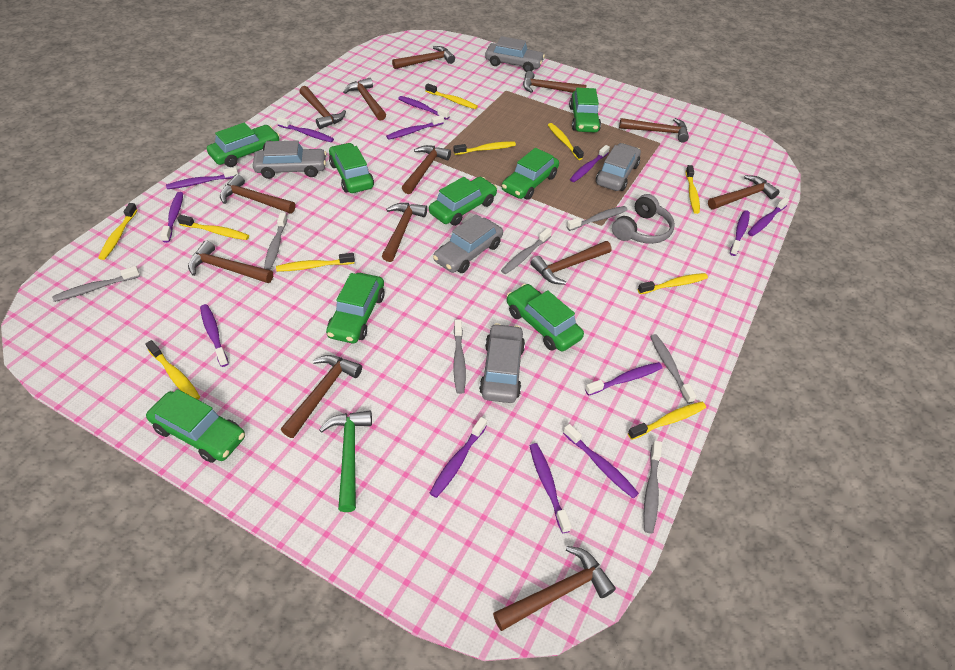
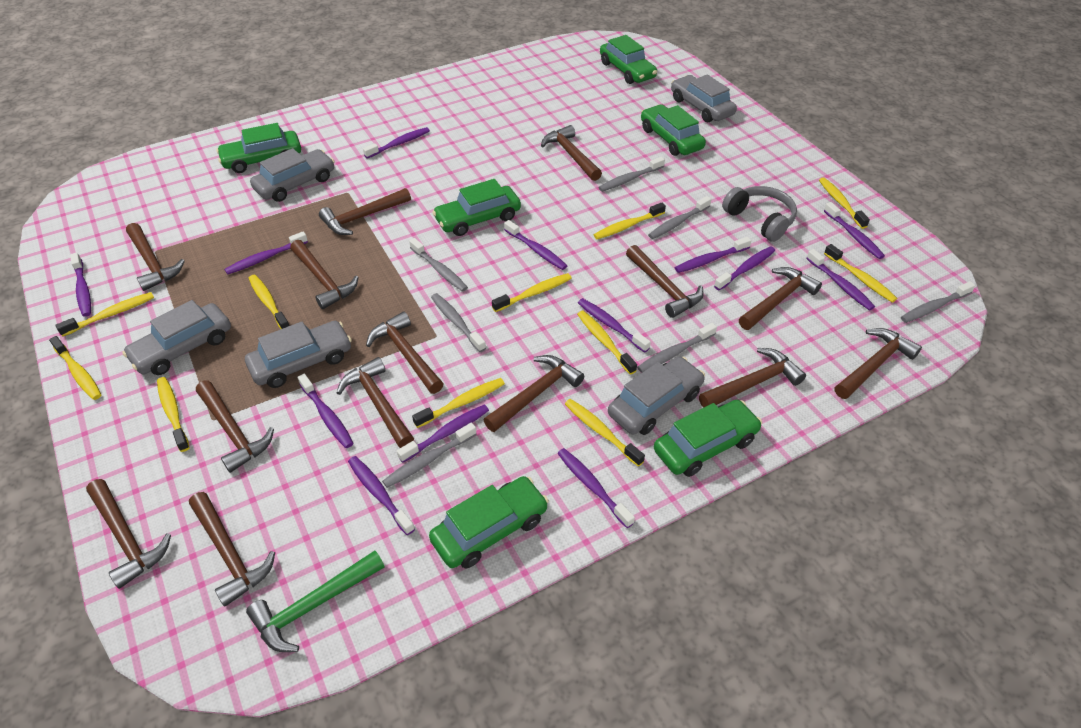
brown hammer: [188,240,273,283] [220,174,295,213] [281,355,362,438] [299,86,346,129] [343,78,386,121] [382,203,427,262] [392,46,455,69] [402,145,451,194] [493,546,616,631] [523,71,587,93] [531,241,612,285] [619,118,689,142] [708,175,780,209] = 13 -> [86,479,171,589] [126,223,185,291] [189,492,275,607] [196,381,274,473] [290,240,359,309] [319,188,411,235] [337,357,414,448] [366,312,444,394] [484,355,584,432] [541,125,602,181] [626,245,703,318] [699,348,806,408] [739,267,822,330] [835,328,922,399] = 14
green car: [146,389,245,463] [207,122,280,167] [326,273,385,343] [329,143,374,193] [429,177,497,226] [502,148,559,200] [507,284,584,351] [569,88,601,132] = 8 -> [216,123,301,173] [429,476,549,569] [432,179,521,236] [600,35,657,84] [641,104,706,156] [654,400,762,477] = 6
yellow toothbrush: [98,203,138,260] [145,340,200,400] [177,215,249,240] [276,253,355,272] [425,83,478,109] [454,141,516,155] [548,123,584,160] [628,402,706,440] [638,273,708,294] [686,165,700,214] = 10 -> [49,336,102,400] [55,292,154,337] [157,377,190,452] [249,275,289,329] [412,378,505,428] [492,273,572,312] [565,399,645,466] [577,311,637,375] [594,203,666,239] [819,178,870,229] [824,244,897,302] = 11

